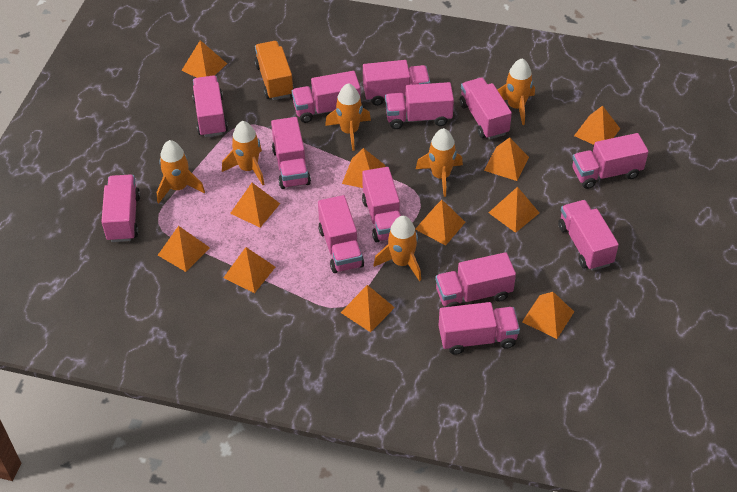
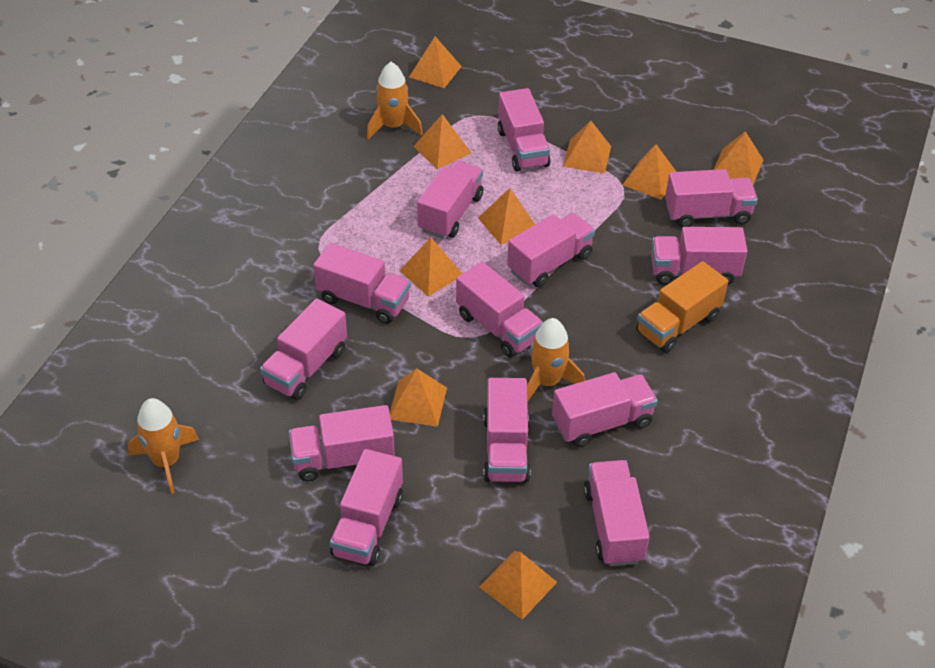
orange pyramid: [158,226,210,272] [181,40,227,78] [223,247,275,293] [230,183,280,227] [340,285,395,332] [342,148,386,188] [415,200,465,246] [484,137,529,181] [489,187,539,233] [522,292,574,339] [574,105,620,145] = 11 -> [390,369,447,427] [399,238,462,296] [409,36,462,88] [413,114,471,169] [478,188,535,245] [479,551,557,620] [563,121,611,173] [622,144,676,200] [713,131,763,184] = 9
orange rocket: [157,140,205,203] [222,121,265,185] [325,83,371,151] [374,216,421,281] [416,128,463,197] [497,58,535,125] = 6 -> [128,398,199,494] [367,62,423,139] [527,318,585,402] = 3

